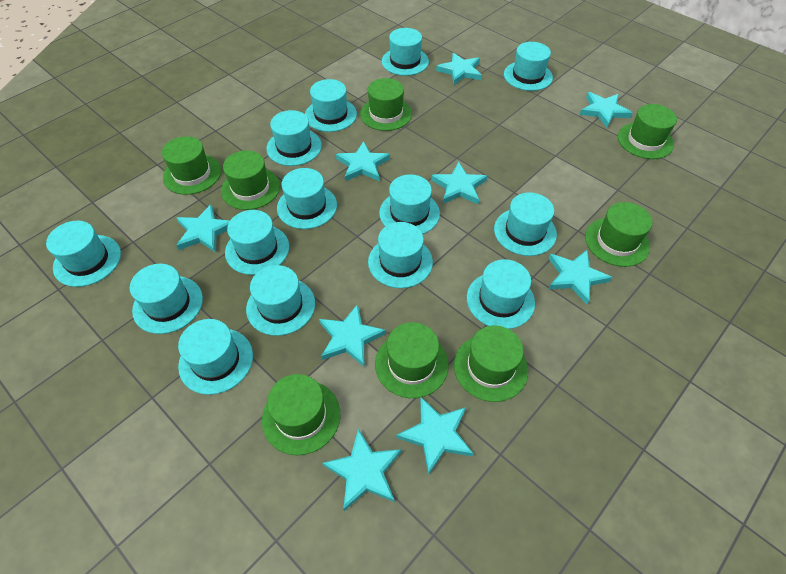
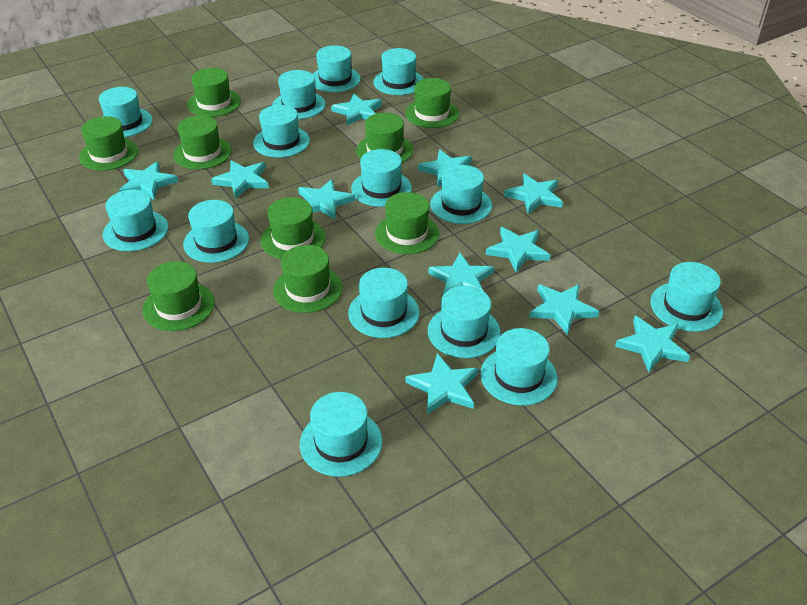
green hat: [162,136,221,195] [221,150,280,210] [262,374,340,455] [360,78,412,131] [375,322,449,398] [454,326,528,402] [585,202,652,267] [618,104,677,159] = 8 -> [79,116,138,170] [143,261,215,331] [173,115,231,169] [187,68,241,117] [260,197,326,259] [273,245,343,313] [356,113,413,163] [375,192,439,254] [405,78,459,128] = 9
turquoise star: [176,204,230,253] [319,304,386,367] [323,429,401,511] [336,141,390,181] [396,397,474,475] [431,162,487,204] [436,53,482,85] [549,250,612,304] [580,92,632,127] = 9 -> [119,161,178,200] [211,160,269,199] [298,179,355,220] [331,93,382,125] [405,353,479,414] [418,150,472,187] [428,253,494,295] [486,227,550,273] [504,174,563,214] [529,284,599,335] [615,316,690,372] = 11

